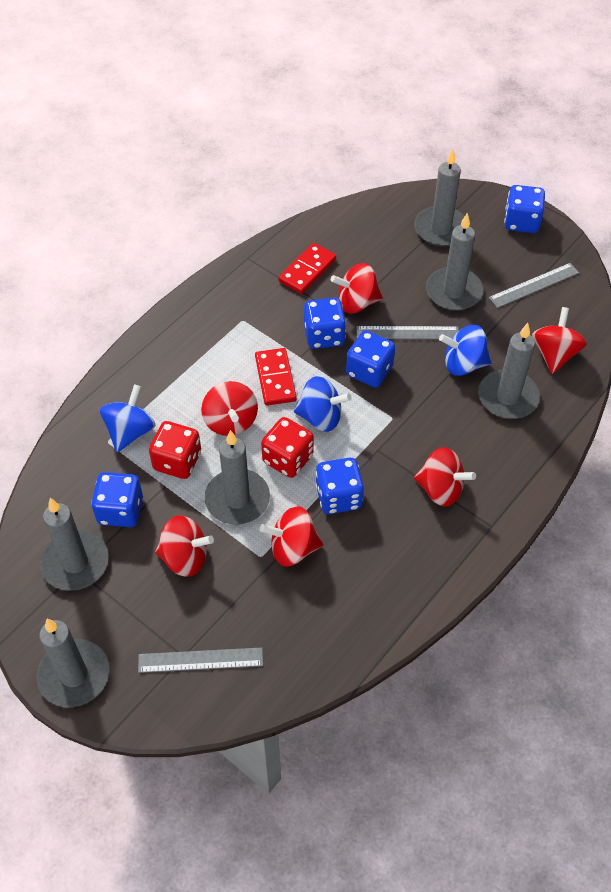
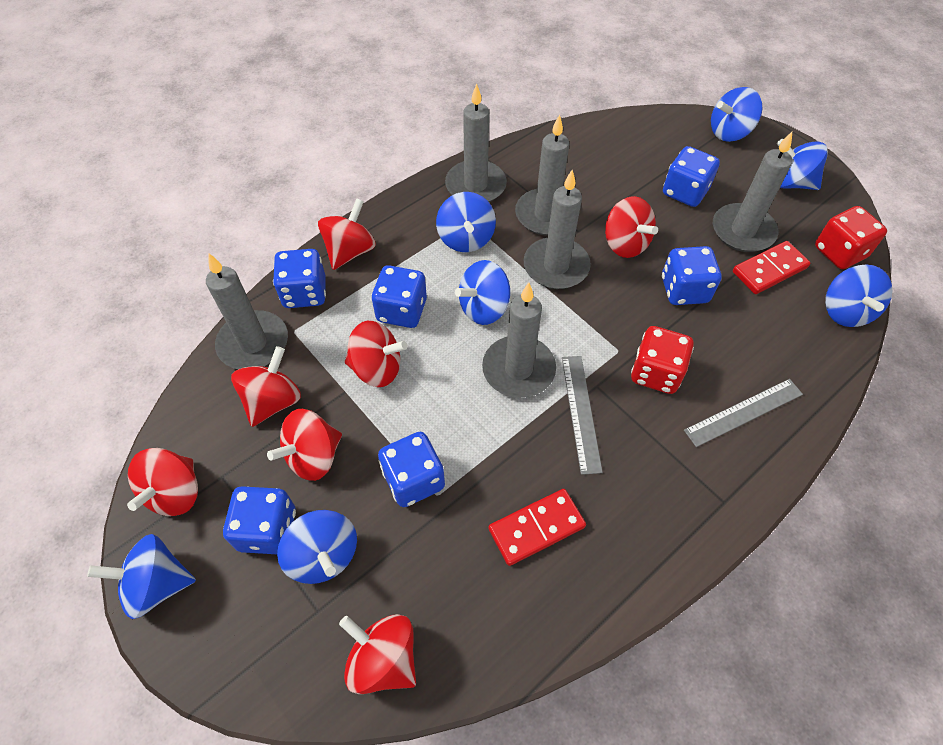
blue dice: [91,472,143,527] [304,298,346,349] [315,458,364,514] [346,330,395,388] [504,185,545,233] = 5 -> [223,486,296,554] [273,249,326,308] [372,265,427,328] [378,432,445,507] [662,246,722,305] [663,146,720,207] = 6
blue spinning top: [100,384,155,452] [294,376,351,432] [439,325,491,376] = 3 -> [87,534,196,619] [277,510,357,584] [436,192,496,252] [455,260,510,325] [711,87,762,142] [777,139,828,190] [825,265,892,327] = 7
grey ruler: [138,648,263,673] [357,326,459,339] [489,263,579,308] = 3 -> [562,356,603,475] [684,379,803,447] = 2
red spinning top: [155,516,214,577] [201,381,258,436] [260,506,323,567] [331,263,383,314] [414,447,476,507] [532,307,587,374] = 6 -> [127,448,198,516] [231,346,301,427] [267,409,342,481] [318,198,376,270] [339,614,416,694] [345,321,408,387] [605,196,658,258] = 7

